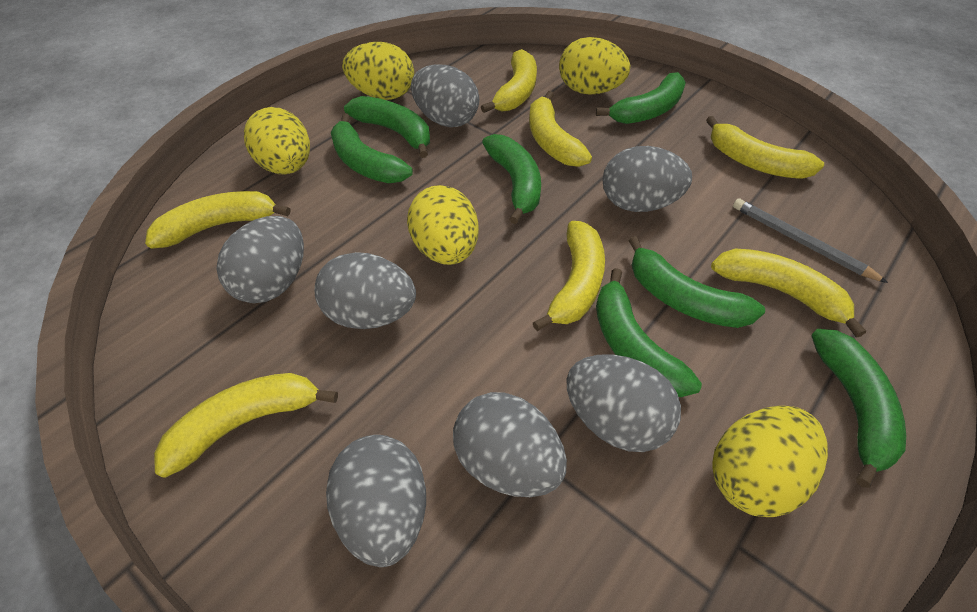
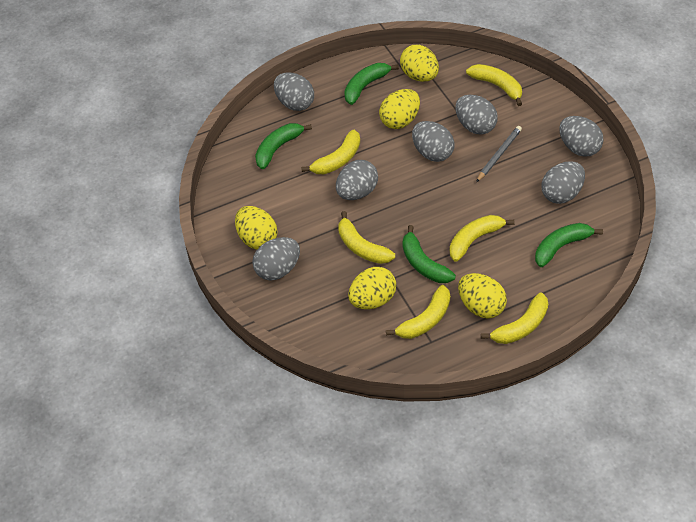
green banana: [331,113,413,183] [344,96,430,158] [482,134,541,224] [596,72,686,124] [596,268,702,397] [628,236,765,328] [811,329,906,488] = 7 -> [255,123,312,169] [344,63,399,105] [402,225,456,283] [535,223,603,267] = 4
yellow banana: [145,191,290,249] [154,373,338,478] [481,49,537,113] [529,91,592,167] [533,221,605,331] [706,116,824,179] [711,249,866,338] = 7 -> [301,130,360,174] [338,211,395,264] [386,285,450,339] [450,215,514,262] [466,64,522,106] [481,292,548,344] = 6

